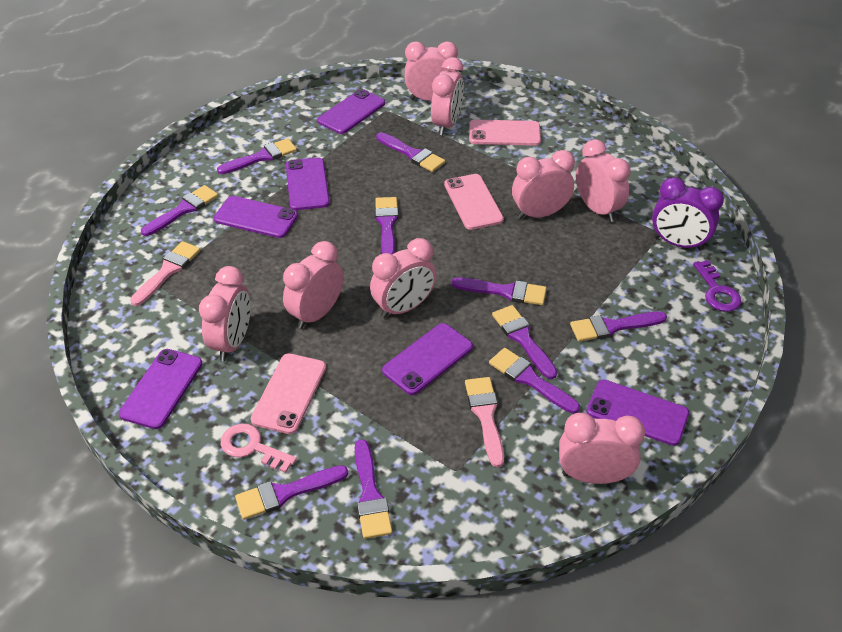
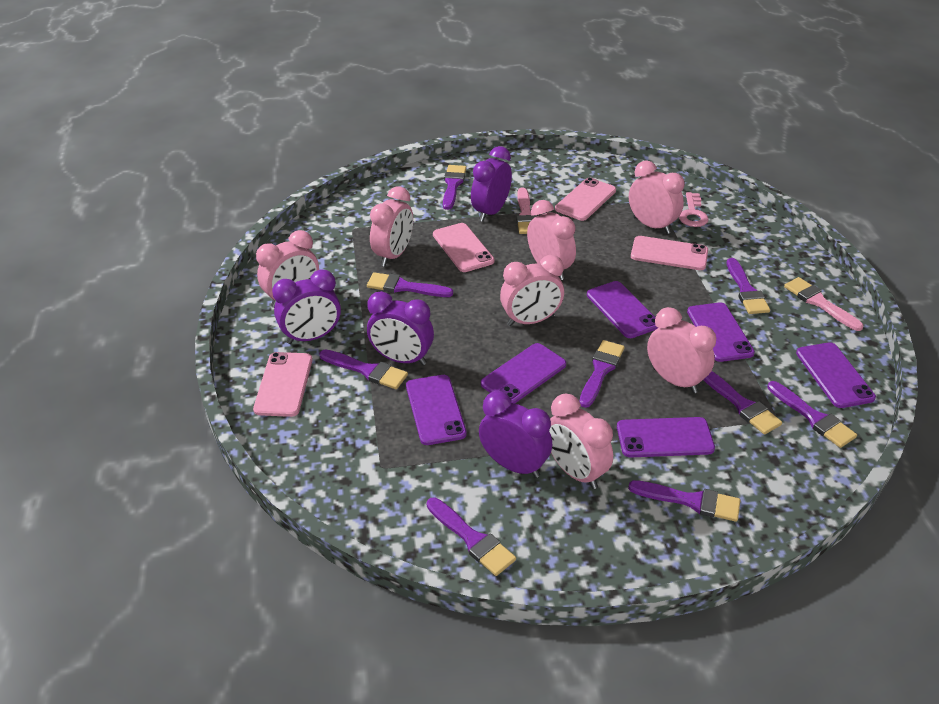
pink clock: [199,266,251,361] [283,241,343,329] [370,238,436,318] [405,41,458,101] [431,57,464,135] [512,150,575,219] [559,413,645,484] [576,139,631,222] = 8 -> [256,230,319,308] [370,186,413,267] [500,255,564,326] [527,200,576,280] [549,394,613,489] [629,160,685,234] [647,307,716,393] = 7
pink phone: [251,353,326,434] [444,174,504,230] [469,120,541,146] = 3 -> [253,352,313,417] [433,223,495,272] [555,178,616,221] [631,236,708,270] = 4
purple brush: [141,185,218,236] [217,138,297,174] [235,465,348,520] [355,439,392,539] [375,197,399,254] [376,132,445,172] [451,277,547,305] [489,348,580,414] [492,305,557,379] [570,311,667,342] = 10 -> [319,349,408,389] [367,272,453,297] [427,498,516,576] [443,165,466,210] [580,340,625,408] [628,480,740,522] [703,371,782,435] [726,258,770,314] [767,381,857,448] = 9
purple clock: [652,177,724,250] = 1 -> [272,270,341,344] [367,291,434,365] [471,146,512,222] [479,391,552,478] = 4
purple key: [693,260,741,312] = 1 -> none = 0

